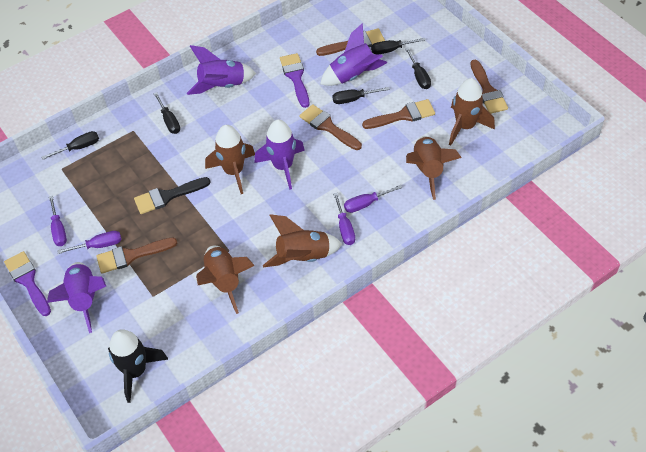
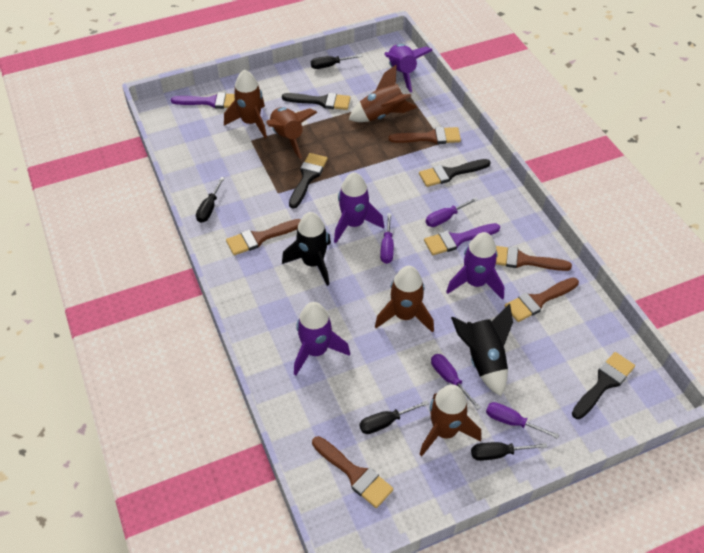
black brush: [134,177,211,214] = 1 -> [282,93,351,110] [289,153,328,209] [419,159,491,187] [572,352,635,419] = 4
black rocket: [108,329,168,403] = 1 -> [282,212,331,286] [451,304,513,396] = 2
black screwdriver: [42,131,99,160] [154,92,180,134] [332,87,390,104] [371,38,426,54] [405,48,431,89] = 5 -> [196,177,225,223] [311,54,362,69] [359,400,429,434] [471,442,547,461] = 4

